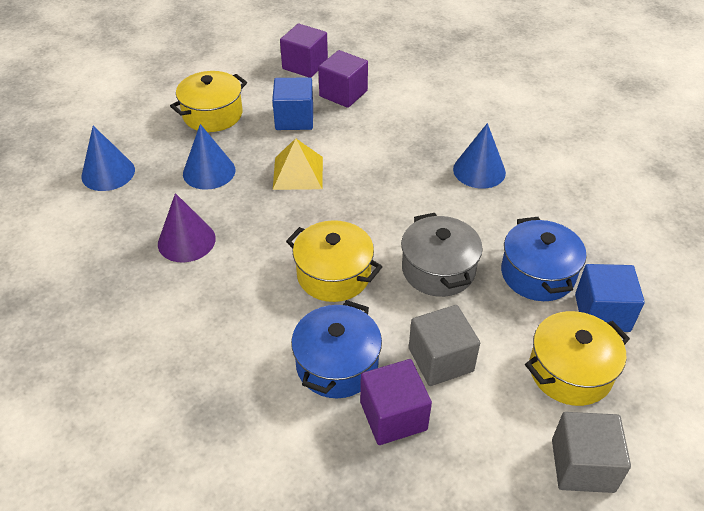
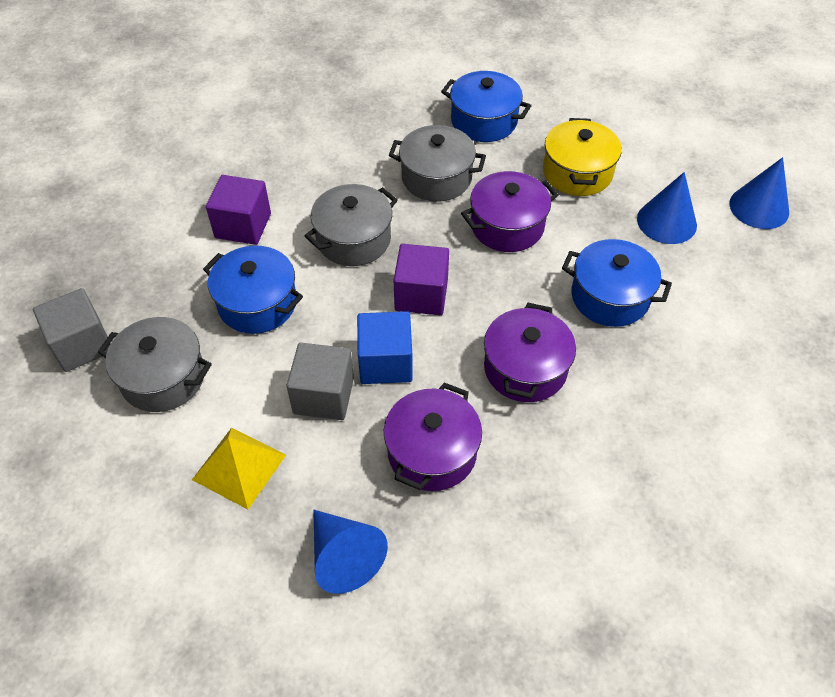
blue cube: [272,77,313,130] [575,264,645,332] = 2 -> [357,311,413,384] = 1
blue pot: [291,300,382,398] [501,217,586,301] = 2 -> [203,246,303,334] [441,71,531,142] [562,239,672,327] = 3
grey pot: [401,213,483,297] = 1 -> [98,317,212,412] [305,184,398,266] [389,125,486,202] = 3
purple cone: [158,193,216,263] = 1 -> none = 0
purple cube: [280,24,328,78] [318,50,368,108] [360,359,432,445] = 3 -> [206,175,271,245] [394,244,449,315] = 2
purple pot: none = 0 -> [384,382,482,491] [461,171,558,252] [484,303,576,402] = 3
yellow pot: [170,71,247,132] [286,220,382,302] [525,311,630,406] = 3 -> [543,118,622,196] = 1

